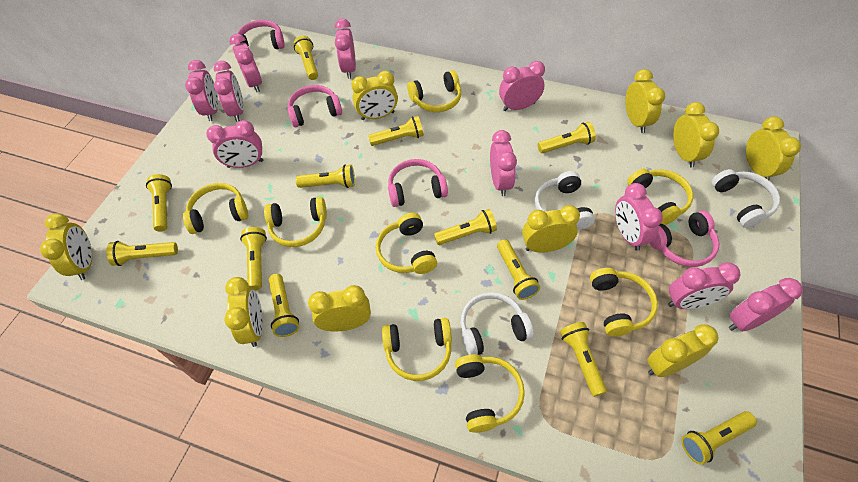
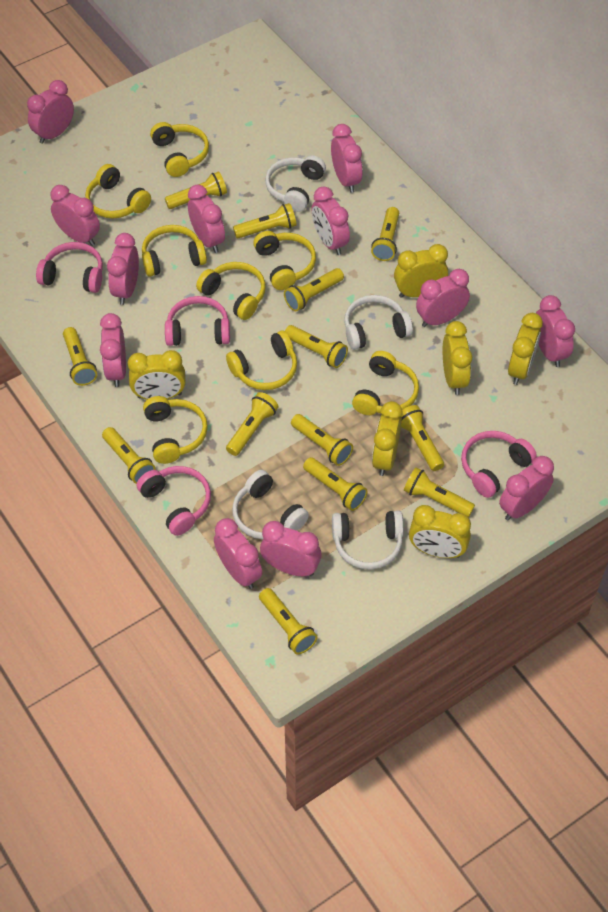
pink clock: [185,60,218,121] [206,120,263,168] [214,61,244,122] [229,34,262,92] [335,18,356,79] [490,130,517,196] [499,61,545,111] [615,183,663,251] [668,263,741,309] [729,278,803,331] = 10 -> [27,80,74,144] [50,185,100,246] [100,313,126,387] [107,233,139,305] [188,185,225,253] [214,518,262,589] [260,521,322,576] [312,186,350,255] [331,124,362,193] [416,269,470,327] [499,456,554,521] [536,295,575,367] = 12
white headphones: [461,292,534,355] [535,171,595,230] [711,169,780,228] = 3 -> [232,470,309,539] [265,155,326,212] [332,510,404,570] [344,295,413,350] = 4
yellow clock: [40,213,92,280] [224,277,263,347] [308,285,371,331] [351,71,398,120] [522,205,580,253] [625,69,665,133] [647,324,718,377] [673,102,719,168] [746,116,801,180] = 9 -> [128,350,186,400] [372,401,403,476] [394,244,448,298] [409,505,471,558] [443,321,472,395] [508,313,543,385] = 6
yellow flashlight: [106,241,178,266] [146,174,172,232] [240,227,267,290] [269,274,299,337] [293,36,318,80] [296,165,355,188] [368,116,424,146] [434,209,497,245] [497,239,540,300] [538,122,596,153] [560,322,607,397] [681,411,757,465] = 12 -> [63,327,97,386] [102,427,155,484] [165,171,227,209] [226,392,278,456] [233,203,297,238] [259,588,317,654] [284,268,344,311] [285,325,348,368] [291,414,353,466] [303,457,368,511] [371,207,399,261] [401,405,444,471] [404,467,475,517] = 13

